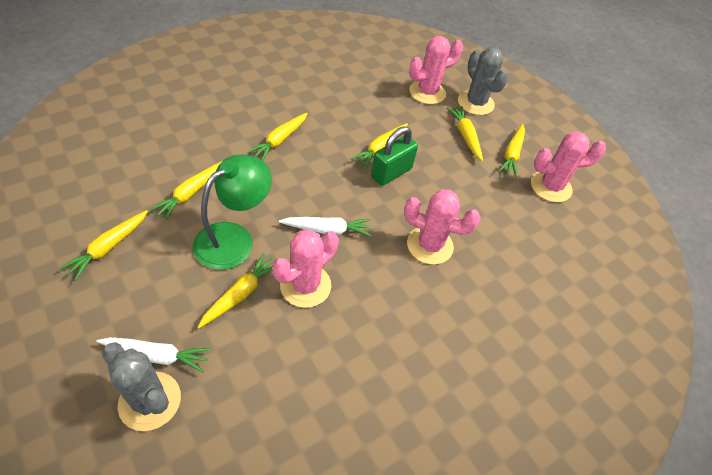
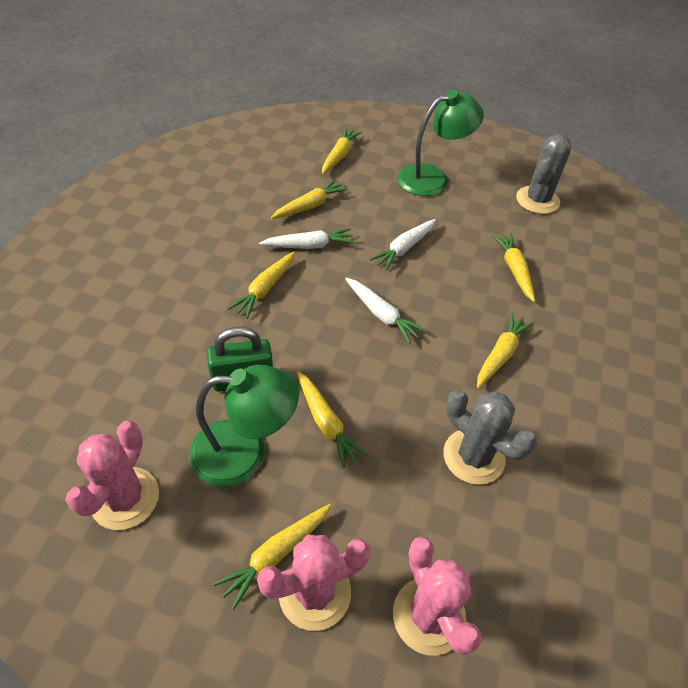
green lamp: [193,154,272,270] = 1 -> [189,365,299,487] [397,90,484,196] = 2
pink cactus: [273,229,339,308] [404,189,481,265] [409,36,463,104] [531,131,606,203] = 4 -> [66,421,159,530] [257,535,370,631] [393,536,482,656] = 3
white carrot: [96,337,211,373] [279,217,371,236] = 2 -> [259,228,354,249] [345,278,426,344] [369,219,436,271] = 3

